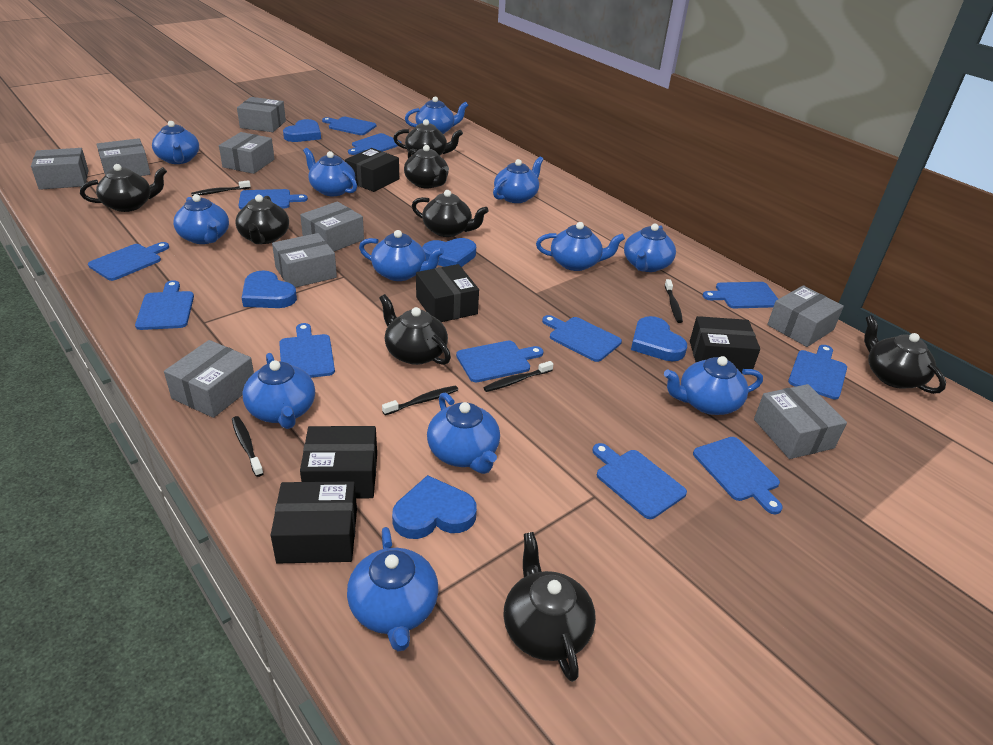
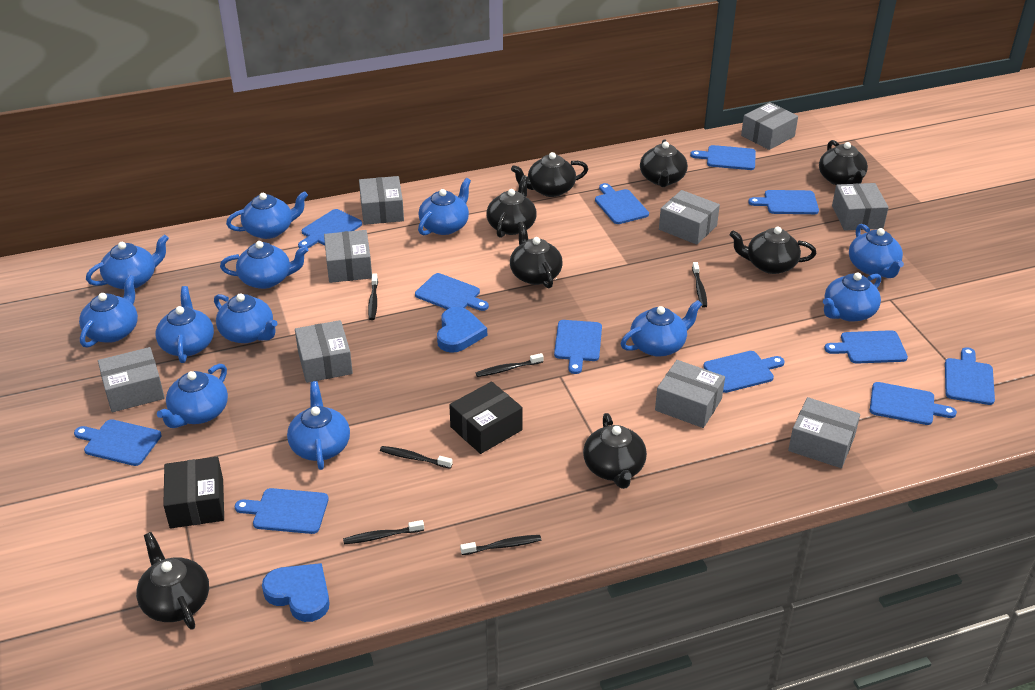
black box: [271,481,357,564] [300,426,377,498] [345,148,399,192] [416,264,479,322] [690,316,760,373] = 5 -> [163,457,224,529] [449,381,523,454] = 2
black toothbrush: [191,180,251,196] [232,416,264,477] [382,385,458,415] [483,361,553,392] [665,279,683,323] = 5 -> [343,520,424,544] [368,274,378,320] [380,446,453,469] [460,535,541,555] [476,353,544,377] [692,262,707,308] = 6
blue heart: [242,271,297,308] [283,119,321,142] [392,475,477,539] [422,238,476,267] [631,316,687,361] = 5 -> [262,563,330,622] [437,307,487,353] = 2

